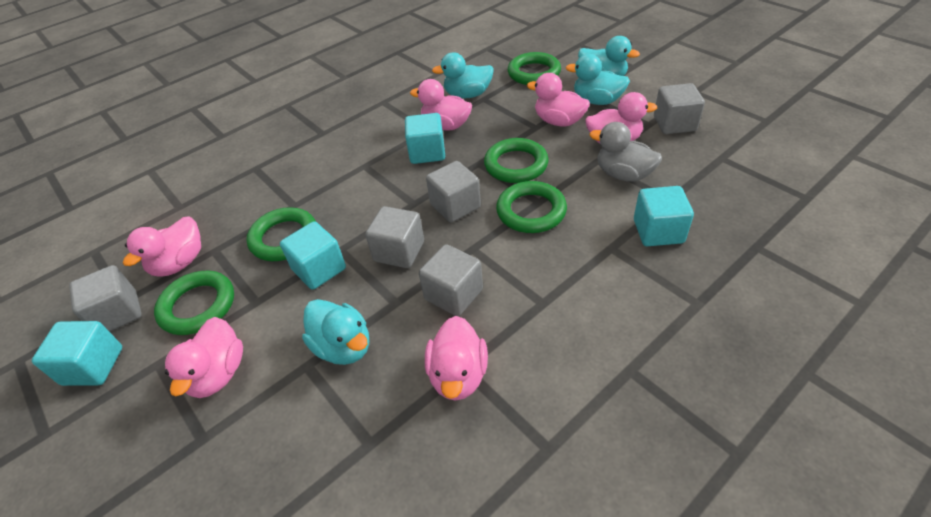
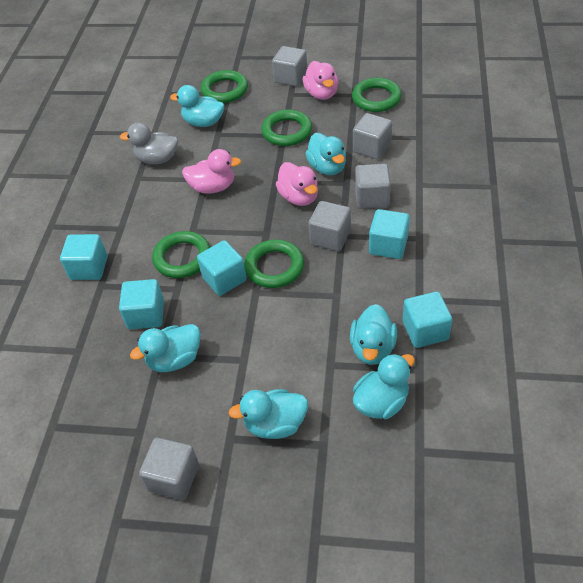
pink duck: [123,216,201,277] [165,317,243,398] [410,79,472,131] [425,316,488,401] [527,73,590,127] [585,92,657,143] = 6 -> [182,149,241,194] [276,162,318,206] [303,61,338,100] = 3
turquoise cube: [32,321,122,386] [280,221,346,289] [405,113,445,164] [634,186,694,246] = 4 -> [60,234,107,280] [119,279,164,329] [197,240,247,296] [369,209,410,259] [402,292,452,348] = 5
turquoise duck: [302,299,369,365] [432,52,494,98] [566,54,630,105] [578,36,640,76] = 4 -> [130,324,201,372] [170,85,224,127] [228,389,308,439] [305,133,346,175] [350,304,397,365] [353,354,415,419] = 6

